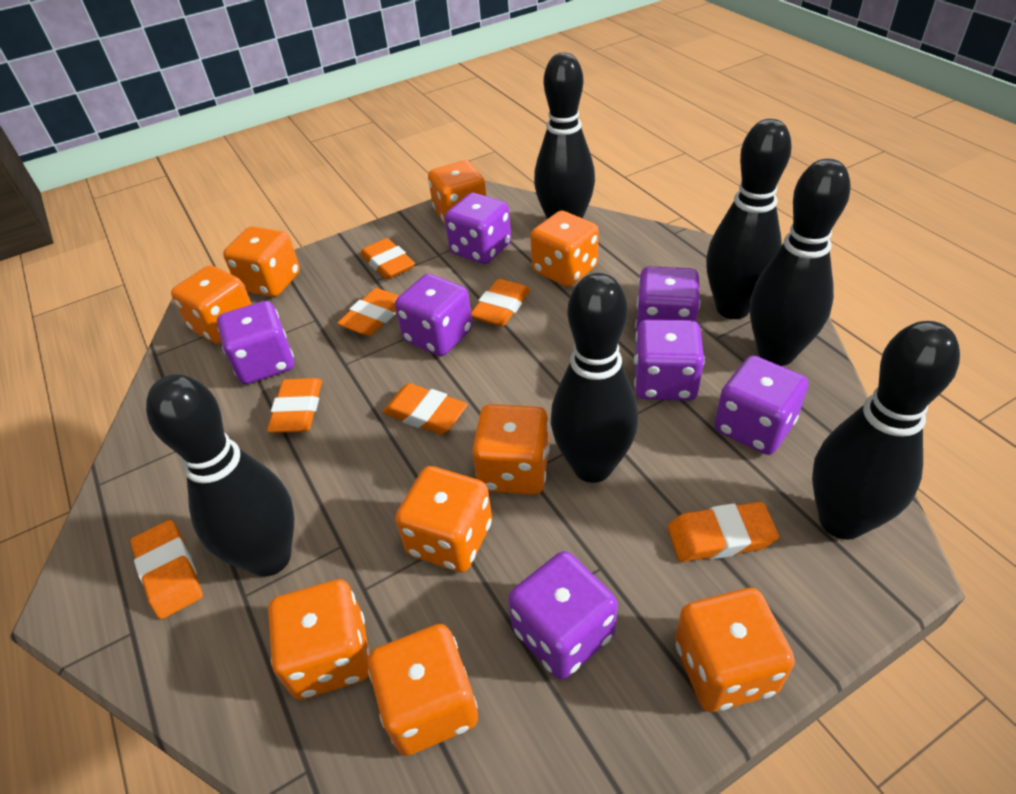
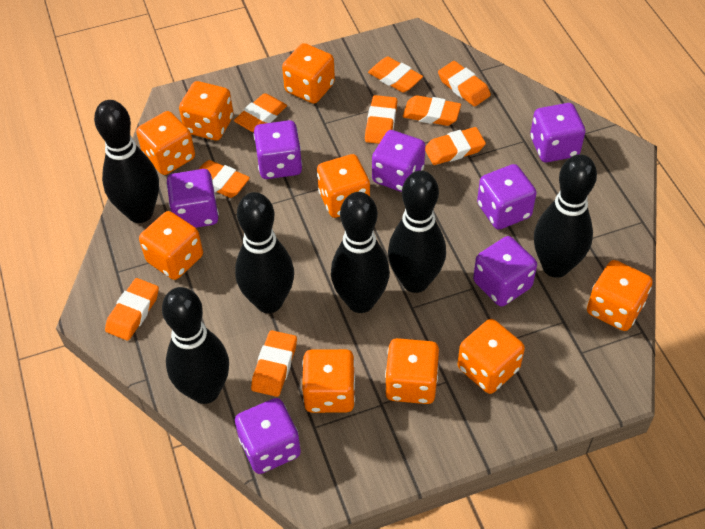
orange eraser: [130,520,203,619] [267,378,322,433] [337,288,399,336] [360,238,415,280] [383,383,468,434] [471,279,530,326] [667,502,779,562] = 7 -> [105,278,159,341] [199,160,250,198] [234,93,287,132] [251,330,297,397] [365,95,397,144] [368,57,423,93] [403,95,461,126] [425,127,486,165] [438,61,491,107] = 9

